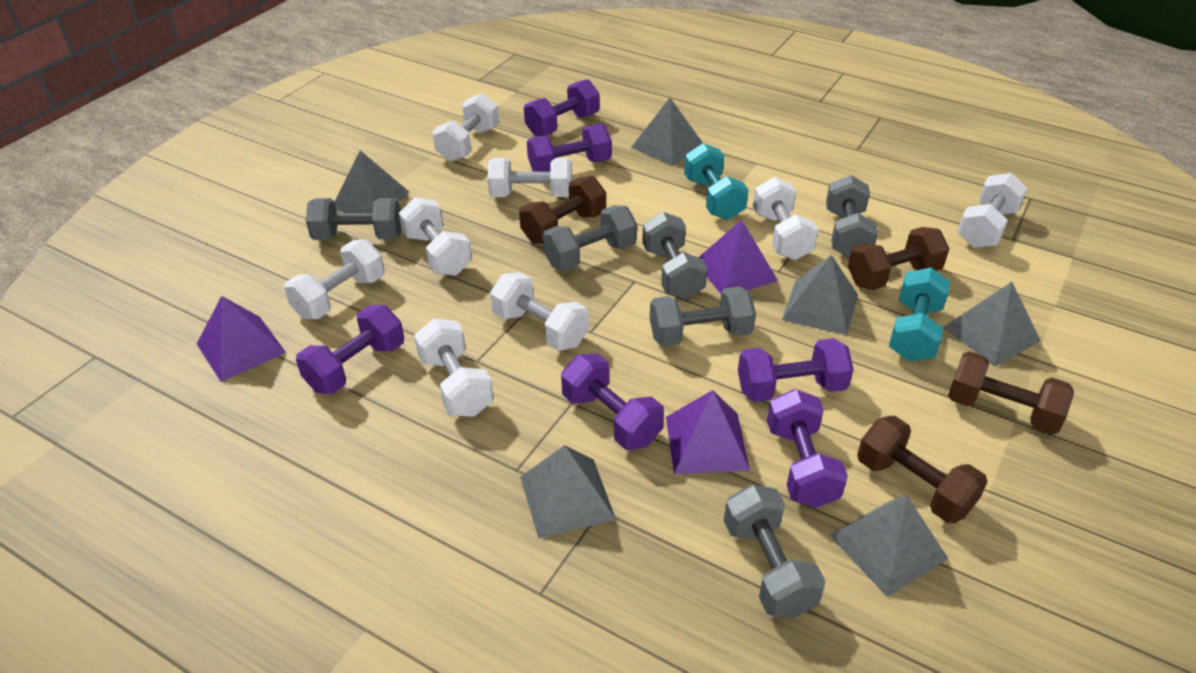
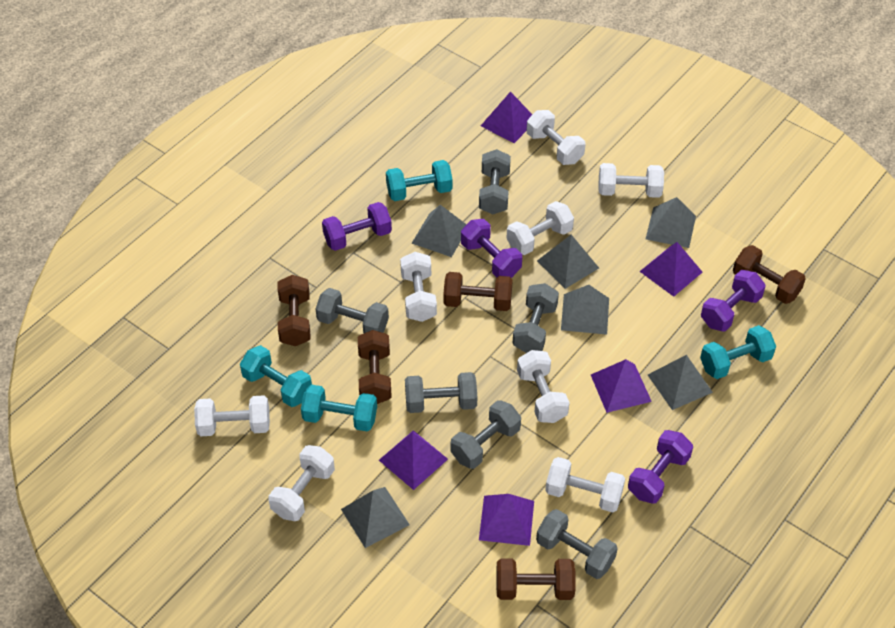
brown dumbbell: [519,176,606,244] [848,227,949,290] [857,416,988,523] [948,351,1074,435] = 4 -> [278,275,310,346] [358,330,392,404] [443,272,513,311] [496,559,576,600] [733,245,806,304] = 5
purple dumbbell: [296,305,404,394] [524,79,600,137] [527,124,612,172] [561,353,664,450] [738,338,854,402] [767,389,848,508] = 6 -> [322,202,392,251] [461,219,522,278] [628,430,693,504] [701,270,766,332] = 4
purple pyramid: [197,296,286,382] [666,390,750,474] [699,220,778,294] = 3 -> [379,430,448,490] [479,494,534,546] [481,92,533,143] [591,359,652,413] [639,242,703,297] = 5
turquoise dumbbell: [684,143,749,220] [889,268,951,362] = 2 -> [240,345,312,407] [301,385,377,432] [386,160,453,201] [700,325,776,379] = 4

